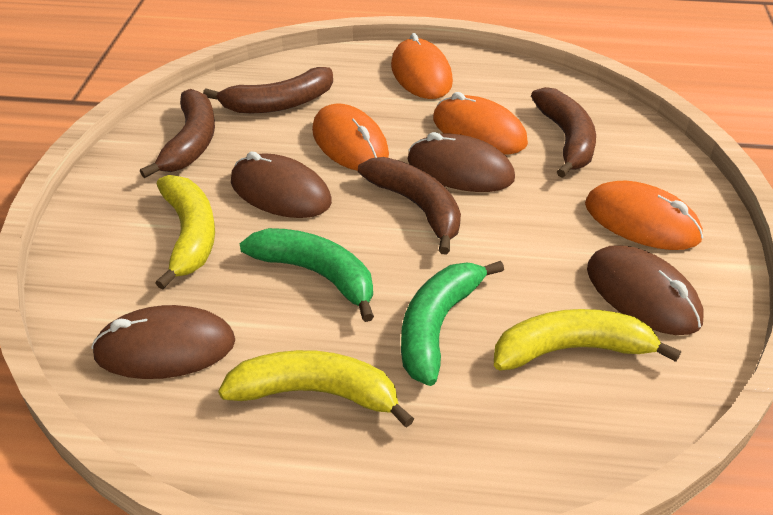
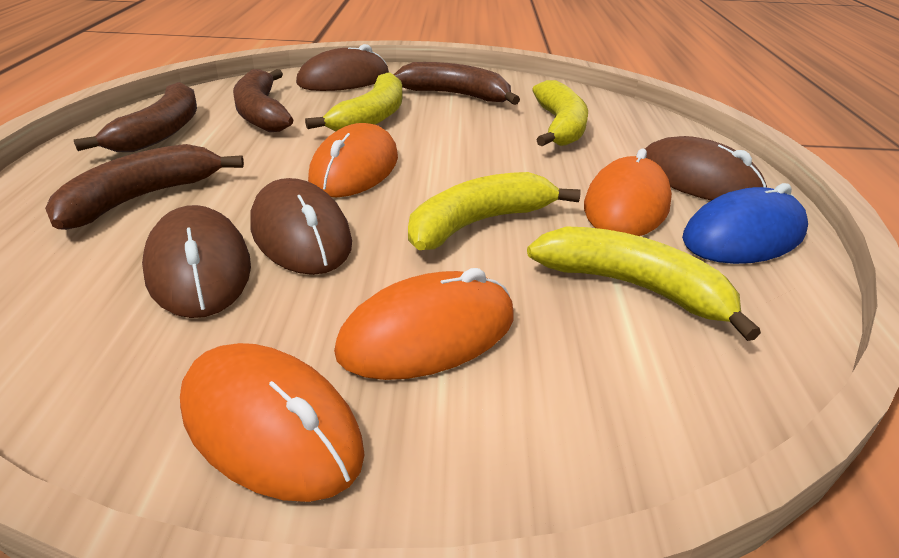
blue mouse: none = 0 -> [682,183,808,264] = 1
green banana: [240,228,374,322] [401,261,504,386] = 2 -> none = 0
yellow banana: [155,175,215,289] [218,350,414,428] [494,309,681,371] = 3 -> [305,73,402,131] [408,172,581,250] [527,226,761,341] [532,80,588,146] = 4

